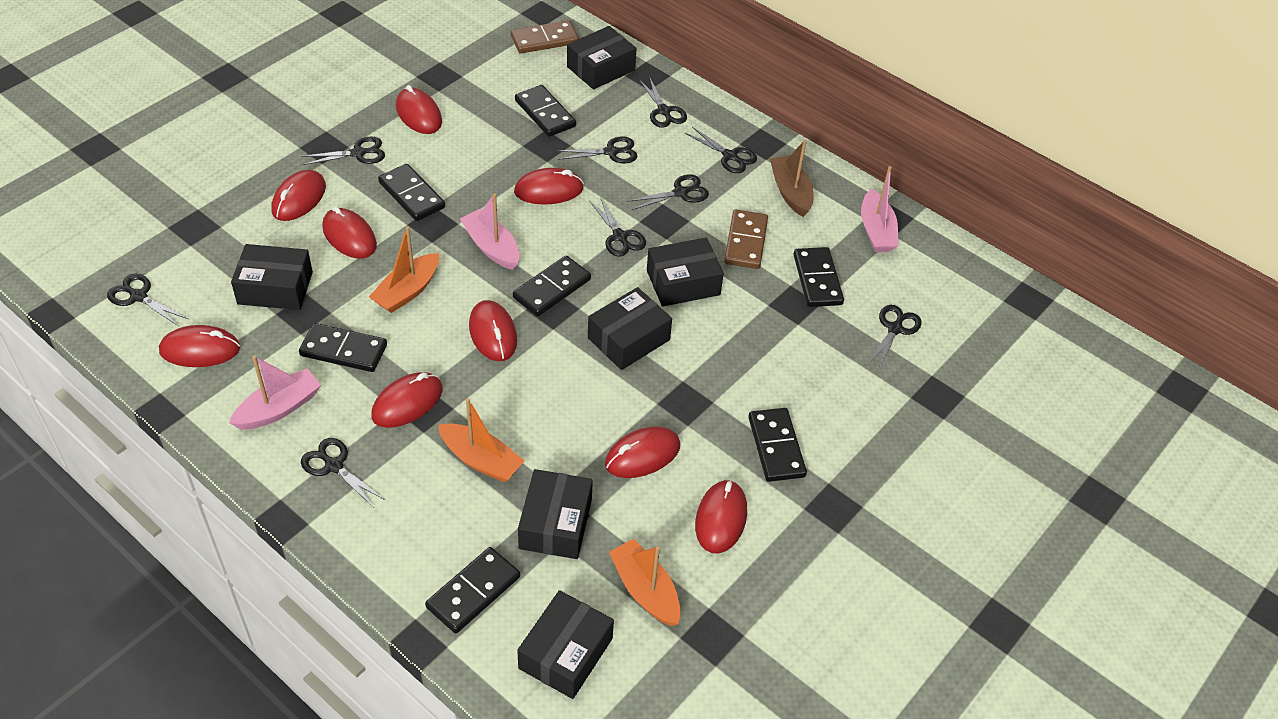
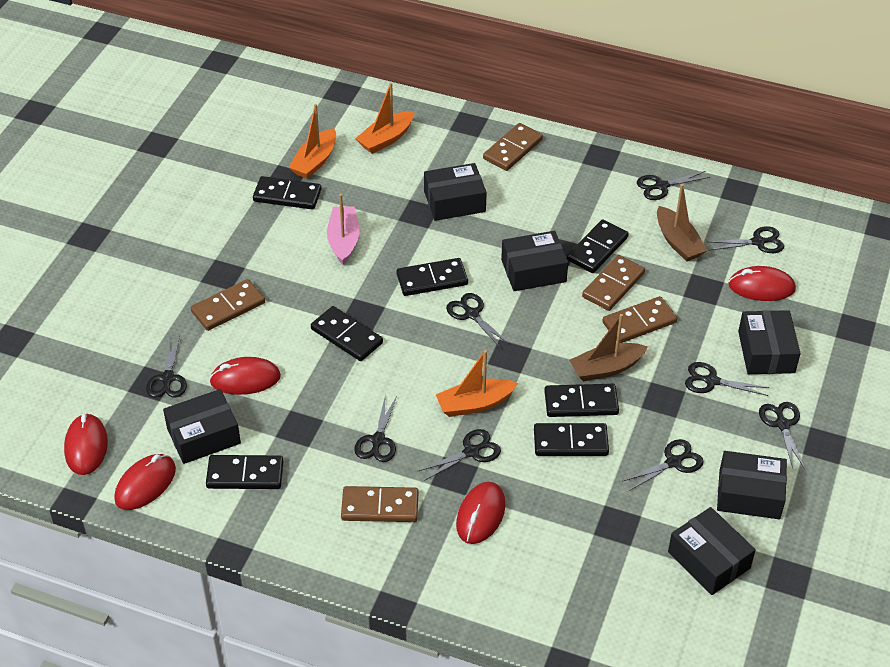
brown boat: [770,140,813,217] = 1 -> [569,314,648,381] [657,184,707,262] = 2
brown domino: [511,20,579,54] [724,209,768,269] = 2 -> [191,279,265,331] [341,486,418,522] [483,123,543,171] [582,255,645,311] [602,296,677,343] = 5
pink boat: [229,355,321,430] [460,194,520,270] [861,166,898,252] = 3 -> [327,194,360,265] = 1
red mouse: [159,325,240,367] [271,170,326,221] [322,206,377,259] [371,372,443,428] [396,85,442,134] [469,300,517,361] [514,168,584,204] [605,426,680,478] [695,480,747,554] = 9 -> [64,413,108,475] [114,454,176,510] [209,357,281,395] [456,482,506,544] [728,266,796,301] = 5

